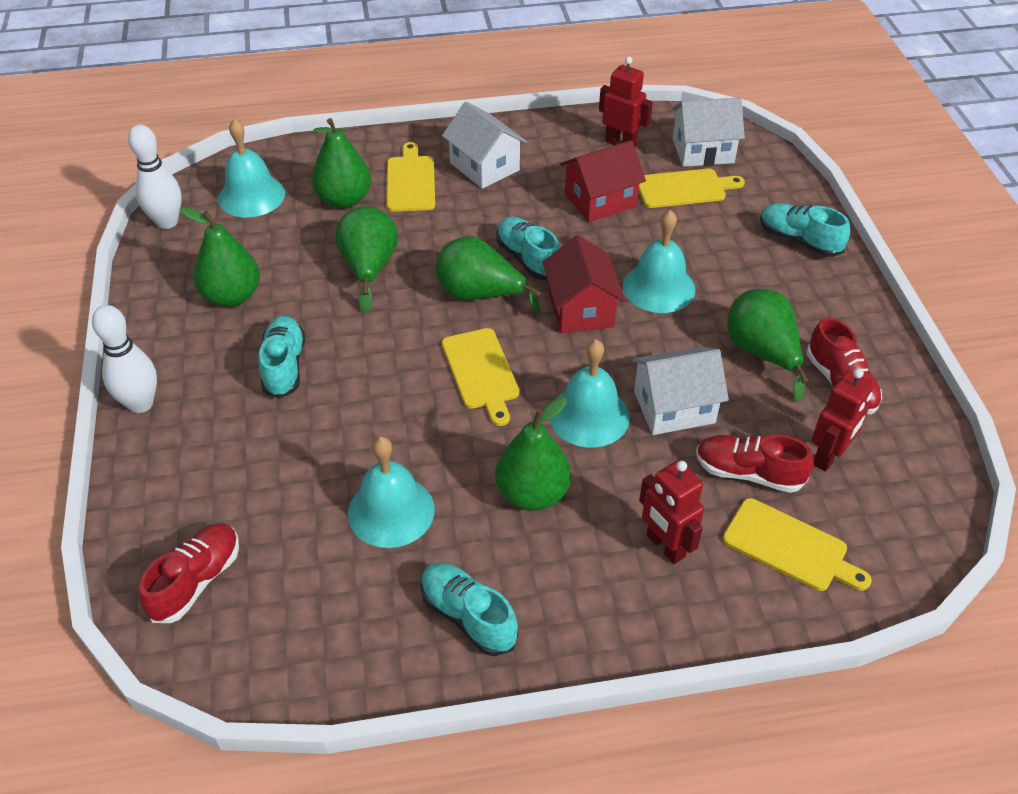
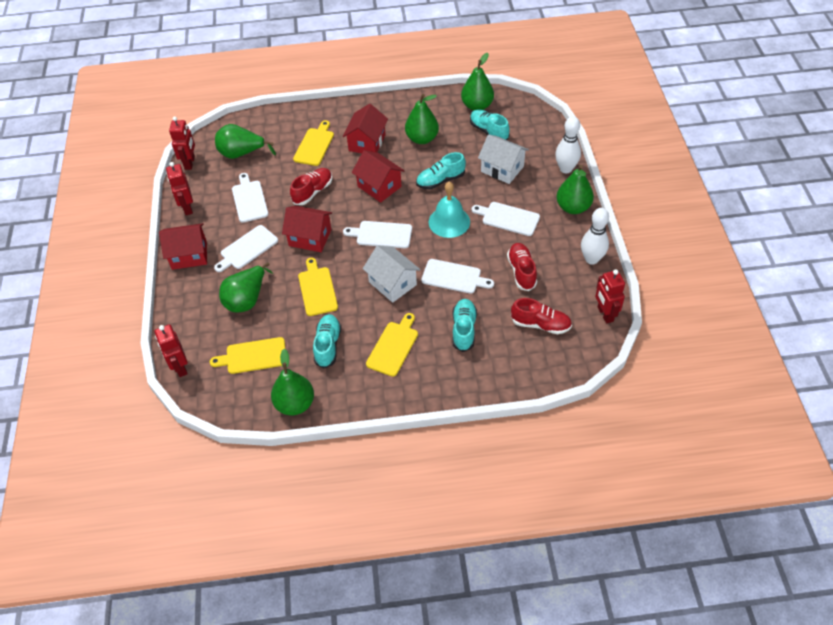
red house: [542,235,625,334] [560,140,646,222] = 2 -> [159,223,207,270] [282,206,332,252] [343,104,388,153] [352,150,405,203] = 4
red robot: [599,57,653,147] [639,460,704,564] [812,368,874,472] = 3 -> [155,324,188,377] [166,162,193,215] [169,117,195,170] [595,269,625,324] = 4
turquoise bell: [218,119,285,217] [348,437,435,548] [550,339,630,448] [623,210,695,313] = 4 -> [429,182,470,238] = 1
white cutting board: none = 0 -> [214,225,278,272] [232,173,269,223] [343,221,412,248] [421,259,494,294] [472,202,540,236] = 5
white house: [442,102,527,189] [632,346,729,435] [672,98,745,167] = 3 -> [363,246,420,303] [478,134,529,184] = 2

